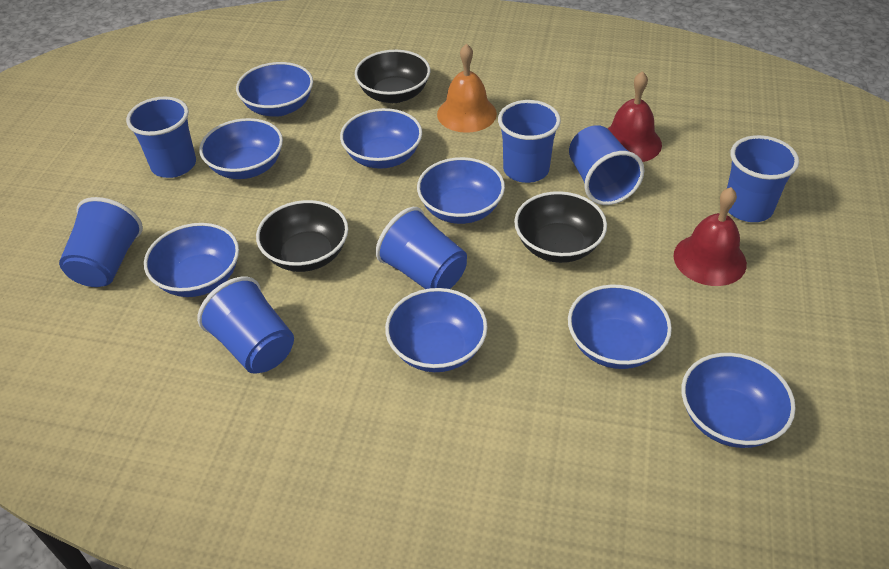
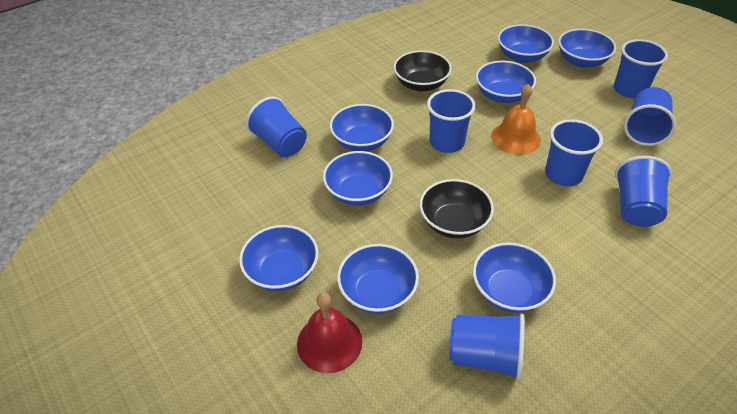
black bowl: [256,200,348,272] [355,50,430,103] [514,191,607,263] = 3 -> [393,50,452,91] [419,179,494,239] = 2
red bell: [607,71,662,162] [673,187,747,286] = 2 -> [297,293,362,373] = 1

